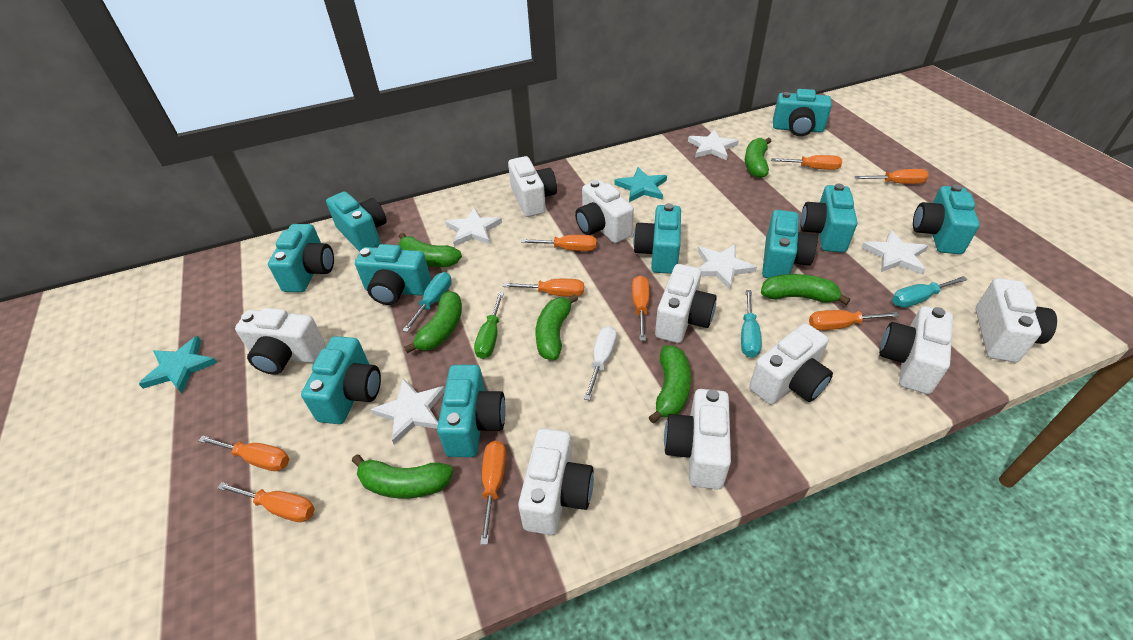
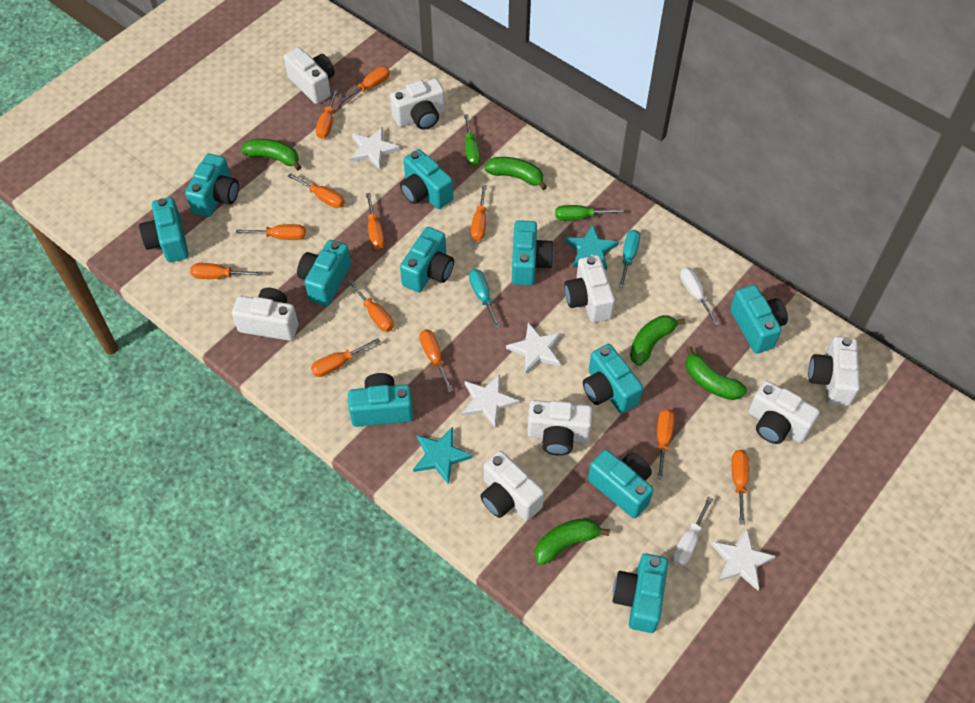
green banana: [352,454,453,499] [399,233,462,267] [404,291,462,353] [535,294,578,360] [649,346,691,423] [745,137,771,178] [761,274,850,305] = 7 -> [241,139,301,170] [484,157,547,190] [534,518,610,565] [630,315,685,366] [686,347,747,400] = 5
green screwdriver: [474,292,504,359] = 1 -> [464,114,480,166] [555,205,624,221] = 2
orange screwdriver: [198,436,289,471] [217,482,315,522] [480,440,506,545] [503,279,584,297] [521,235,597,251] [632,275,649,341] [771,155,842,170] [809,310,899,330] [854,169,929,184] = 9 -> [190,263,262,279] [236,224,306,240] [288,173,345,208] [311,338,380,377] [316,89,338,139] [338,67,390,104] [348,280,394,332] [366,193,384,249] [419,330,453,392] [471,185,487,241] [657,409,674,480] [732,450,749,525] = 12
turquoise camera: [268,224,334,292] [301,336,381,424] [326,191,387,252] [355,244,431,305] [437,365,506,457] [633,203,681,274] [762,210,818,278] [773,89,832,136] [800,184,857,253] [913,184,980,254] = 10 -> [139,197,189,262] [185,154,239,217] [297,240,351,306] [348,373,413,427] [400,149,453,209] [400,227,454,292] [512,220,554,285] [583,344,643,414] [588,449,653,518] [613,553,668,633] [730,285,788,353] = 11
turquoise screwdriver: [402,272,452,332] [741,290,762,358] [892,276,968,308] = 3 -> [469,269,500,329] [619,230,640,288] = 2
white camera: [235,308,325,375] [508,156,557,217] [518,428,594,535] [575,180,634,243] [655,264,717,343] [664,389,731,490] [749,323,833,405] [879,306,953,394] [975,278,1057,362] = 9 -> [232,288,298,341] [284,47,335,104] [390,78,445,129] [480,451,544,521] [527,400,593,456] [564,255,615,323] [749,381,820,444] [808,336,860,407] = 8
white screwdriver: [584,326,617,400] = 1 -> [672,496,713,567] [680,267,720,326] = 2
white star: [370,378,445,445] [445,207,502,247] [688,129,739,160] [698,244,757,289] [861,230,928,275] = 5 -> [350,127,400,169] [461,374,519,429] [506,322,561,374] [711,528,776,591] = 4

